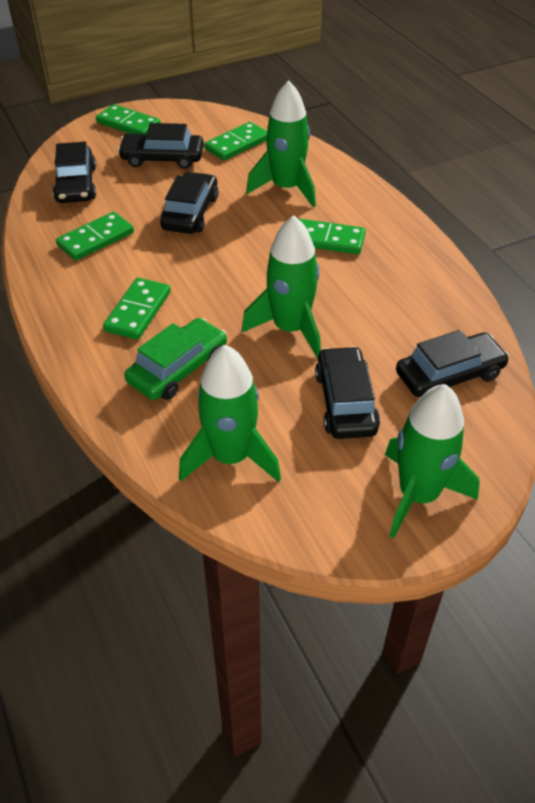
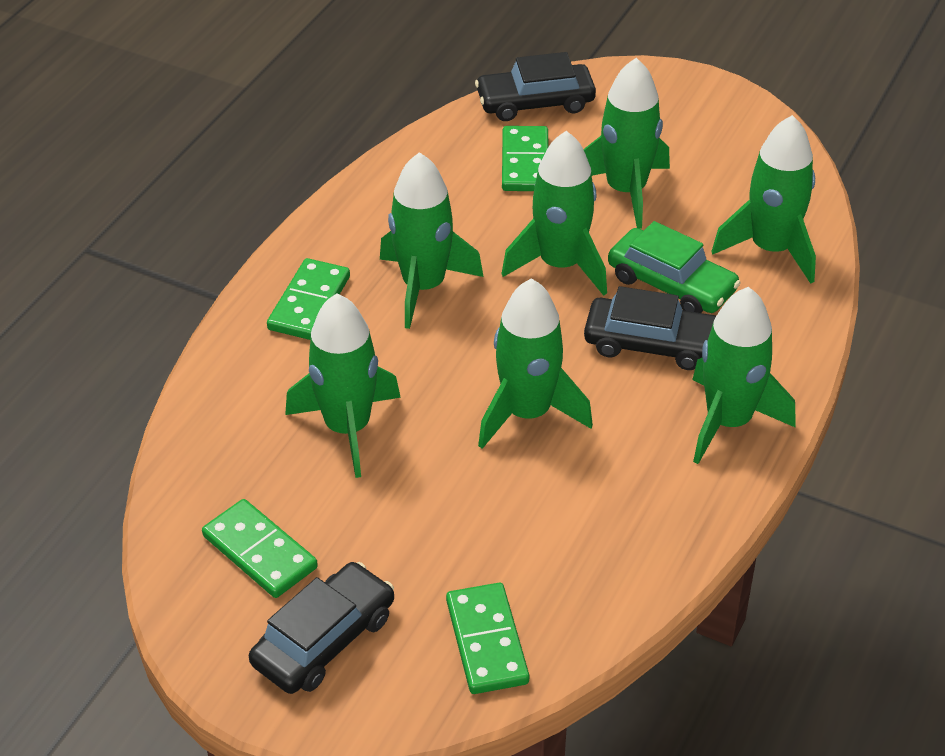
black car: [53,142,96,203] [118,123,204,169] [160,172,218,234] [315,346,380,439] [396,330,509,397] = 5 -> [249,562,394,694] [475,52,596,121] [584,286,716,370] = 3
green domino: [56,212,134,261] [96,104,161,134] [103,278,171,340] [204,122,267,160] [299,218,366,254] = 5 -> [202,499,318,598] [267,258,350,340] [446,583,529,694] [502,126,548,191] = 4
green rocket: [179,345,281,482] [242,215,321,359] [246,80,316,207] [385,384,480,538] = 4 -> [285,293,401,478] [380,152,484,329] [478,278,593,449] [502,131,607,296] [583,58,670,229] [692,287,796,464] [711,115,816,284] = 7

